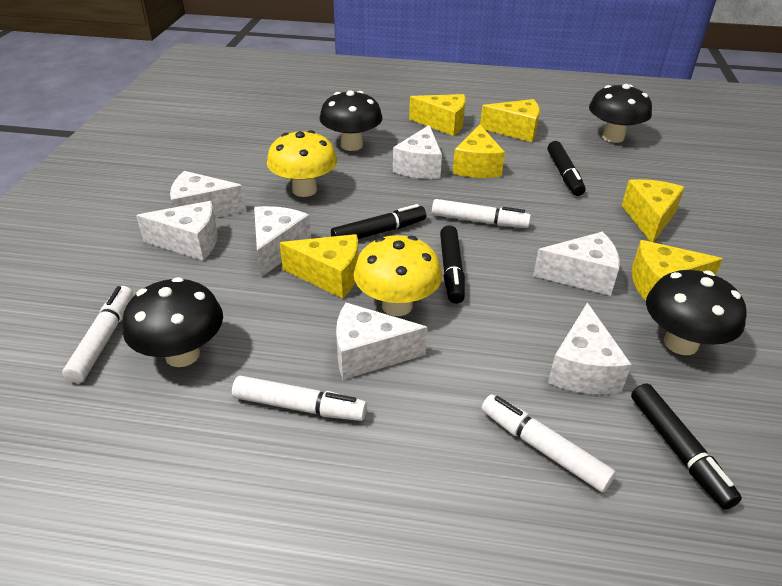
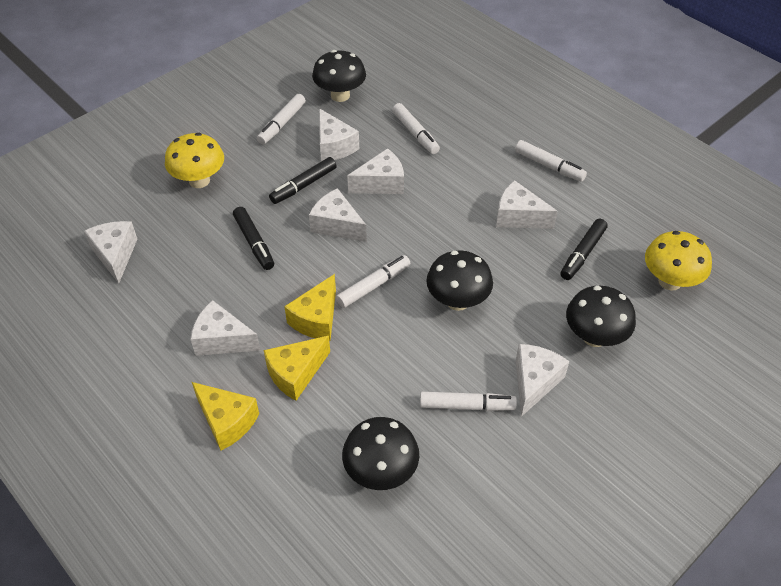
black marker: [331,204,426,239] [440,225,465,304] [547,141,586,196] [631,383,742,510] = 4 -> [233,207,274,270] [269,157,337,204] [560,219,608,280] = 3
white marker: [62,286,133,383] [232,376,367,421] [432,199,531,228] [482,394,616,492] = 4 -> [257,94,306,144] [336,255,411,308] [392,103,440,154] [420,392,517,411] [515,140,587,182] = 5
yellow cheese: [280,234,358,299] [409,94,466,136] [453,124,505,178] [480,99,540,142] [622,179,685,242] [632,240,723,301] = 6 -> [192,382,259,451] [264,336,330,401] [284,274,336,341] = 3

